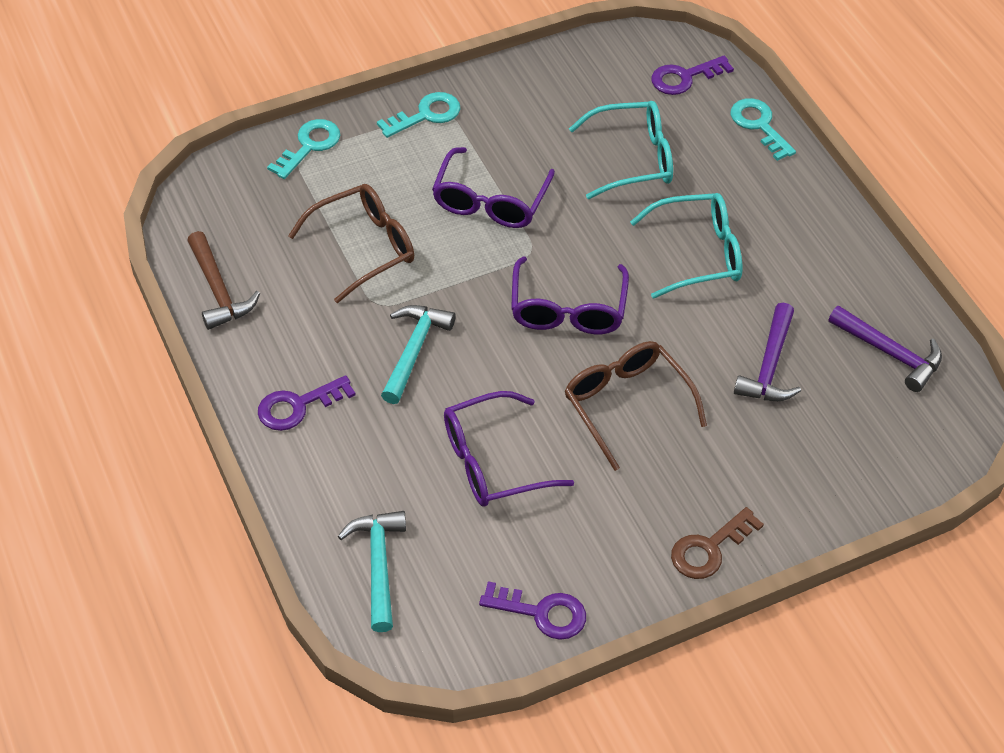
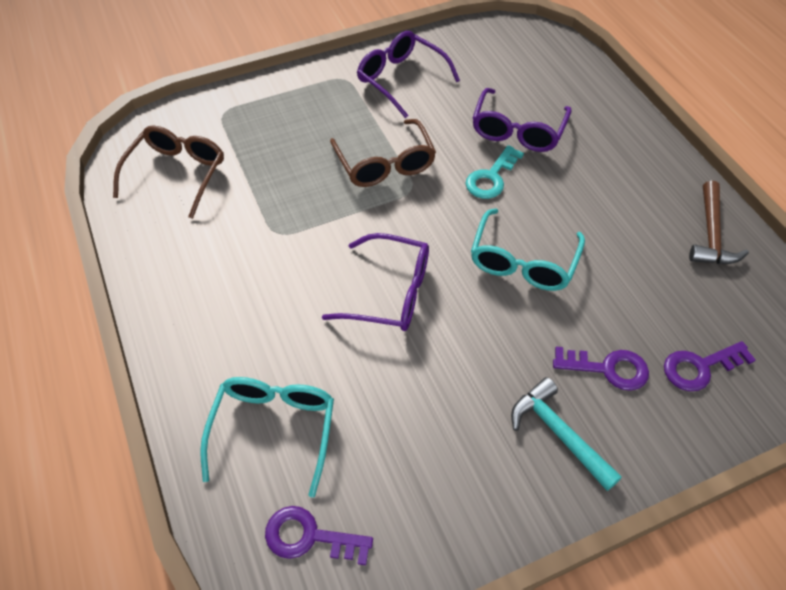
brown key: [671,507,764,579] = 1 -> none = 0
purple hammer: [734,302,801,401] [828,306,942,392] = 2 -> none = 0
turquoise hammer: [338,511,406,632] [381,305,456,404] = 2 -> [511,377,622,491] = 1
turquoise key: [267,119,340,179] [377,92,460,138] [730,98,796,161] = 3 -> [466,145,524,199] = 1

